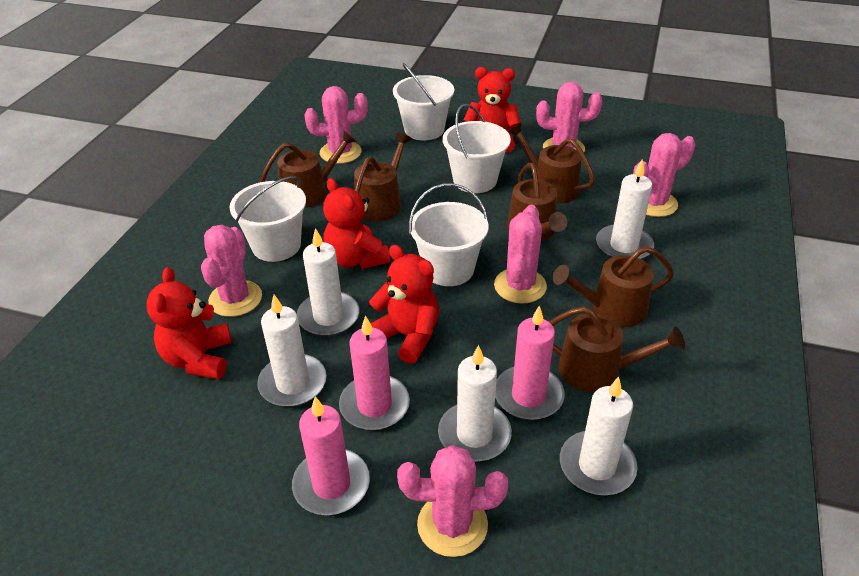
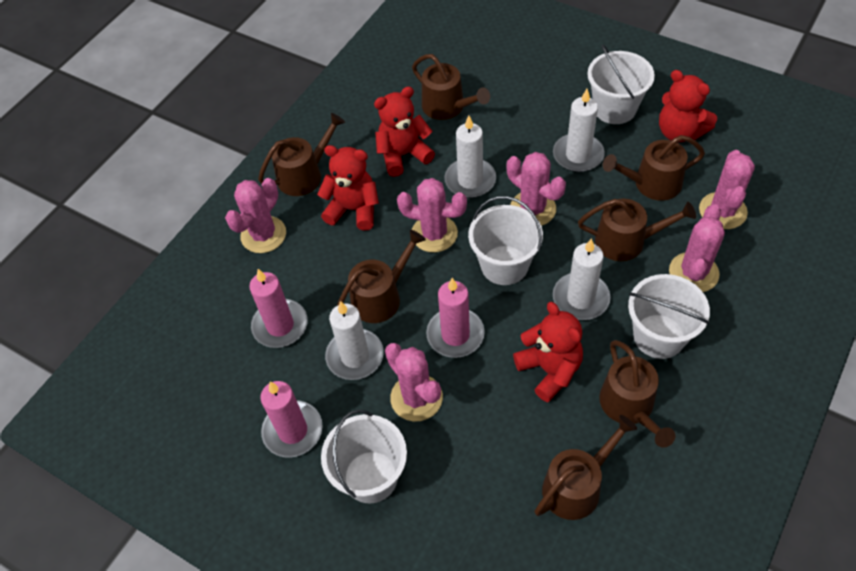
brown watering can: [260,130,356,208] [354,132,412,222] [507,163,567,241] [508,122,595,204] [549,306,685,392] [552,246,674,327] = 6 -> [258,113,345,196] [337,230,426,323] [412,54,490,120] [535,415,637,520] [578,199,696,261] [599,340,675,448] [603,135,705,201] = 7
white candle: [257,295,327,407] [297,228,360,336] [438,345,512,462] [560,377,637,495] [596,159,654,259] = 5 -> [325,301,384,380] [444,115,496,198] [553,89,605,172] [553,238,611,320] = 4

